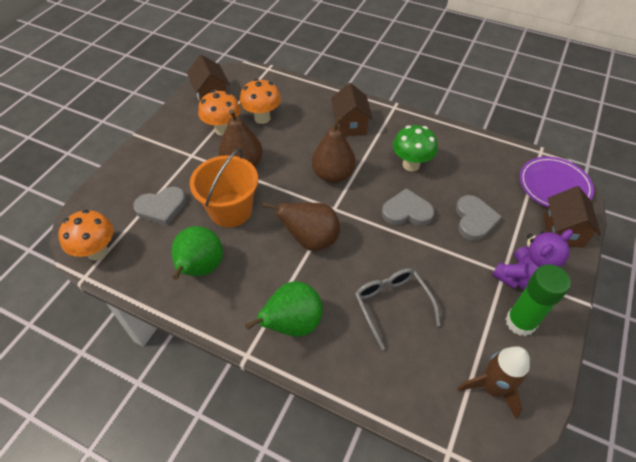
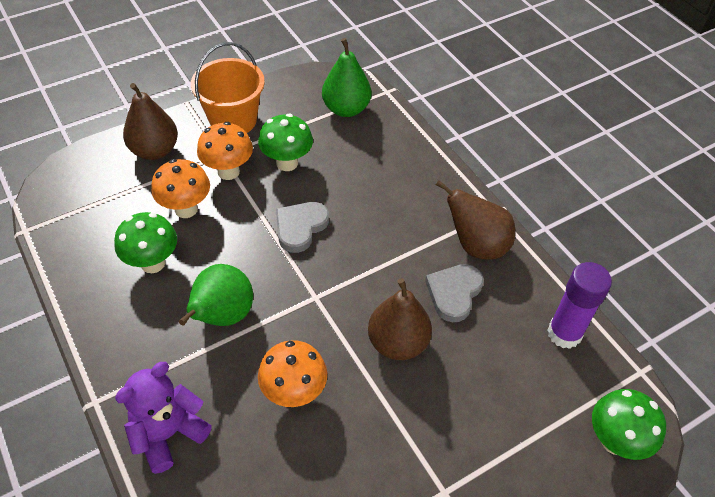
brown house: [187,55,230,101] [331,83,373,137] [544,186,601,248] = 3 -> none = 0
brown rocket: [457,346,530,419] = 1 -> none = 0
green glue stick: [505,264,571,336] = 1 -> none = 0
green mushroom: [393,125,438,171] = 1 -> [114,212,177,273] [258,114,313,171] [592,389,666,460] = 3
grey glasses: [355,268,441,350] = 1 -> none = 0
grey heart: [133,186,186,225] [382,188,434,226] [456,195,502,241] = 3 -> [276,202,329,253] [425,264,484,322] = 2
purple glue stick: none = 0 -> [548,262,612,349] = 1
purple plate: [519,157,594,207] = 1 -> none = 0

